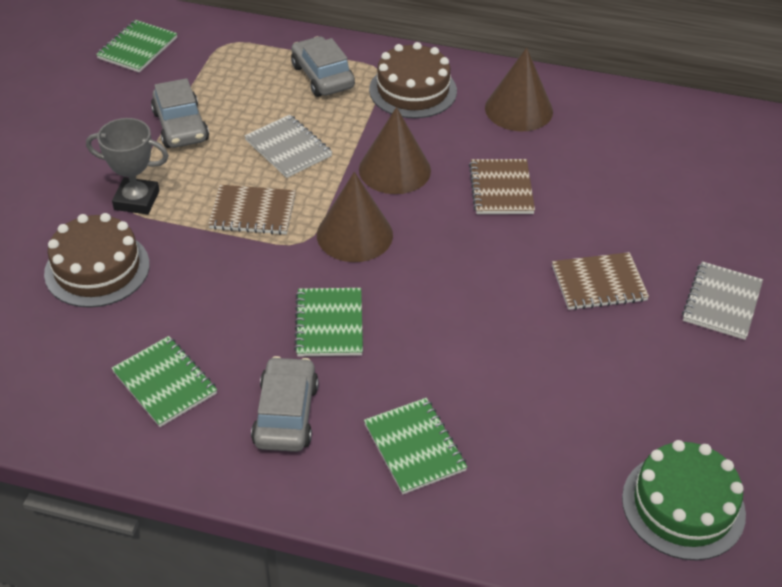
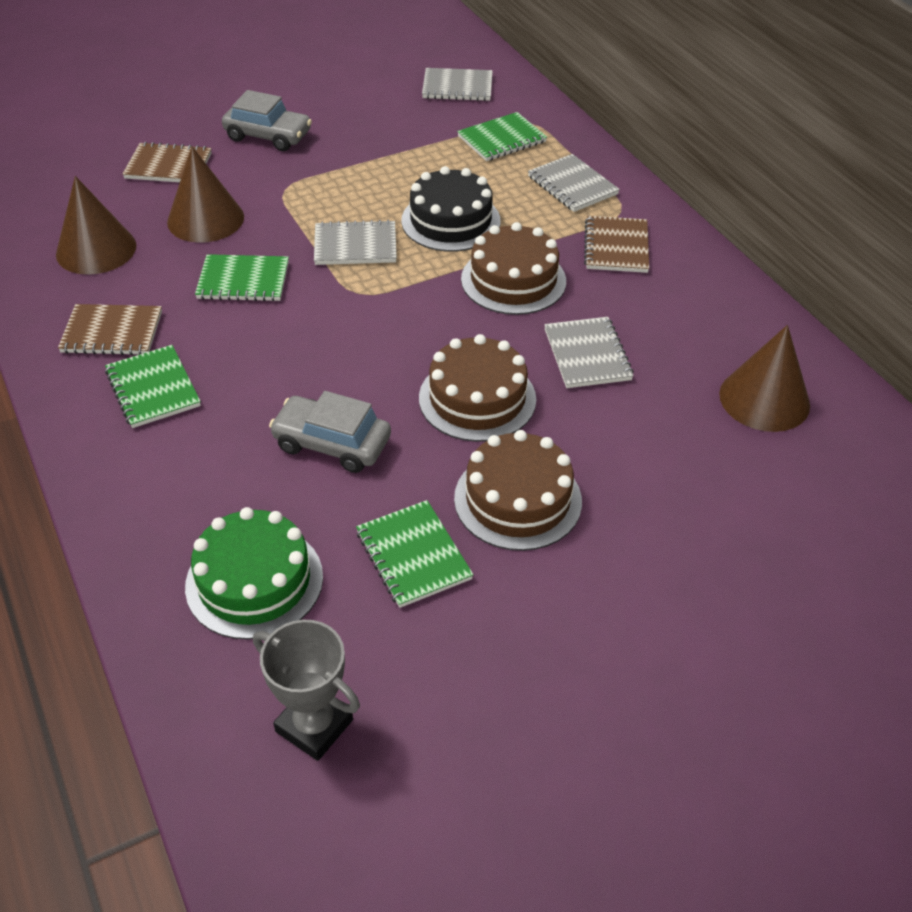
black cake: none = 0 -> [401,166,501,252] = 1
brown cake: [44,213,150,308] [369,42,457,118] = 2 -> [419,334,536,442] [454,430,582,551] [461,222,566,315] = 3
grey car: [151,78,209,148] [251,356,319,452] [291,36,355,97] = 3 -> [222,90,312,151] [269,391,391,473] = 2
grey notebook: [244,115,332,178] [682,261,763,340] = 2 -> [314,220,397,265] [422,68,493,101] [528,154,620,212] [544,317,634,388] = 4

